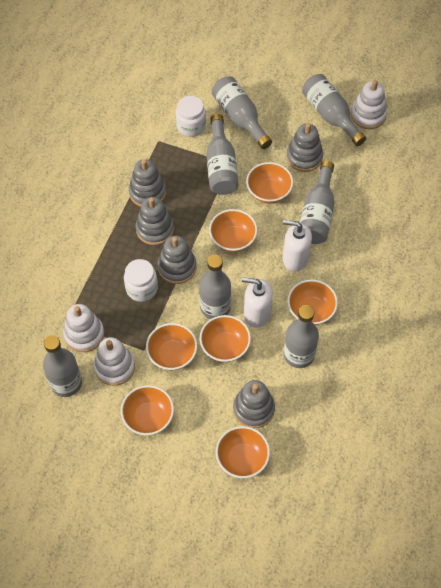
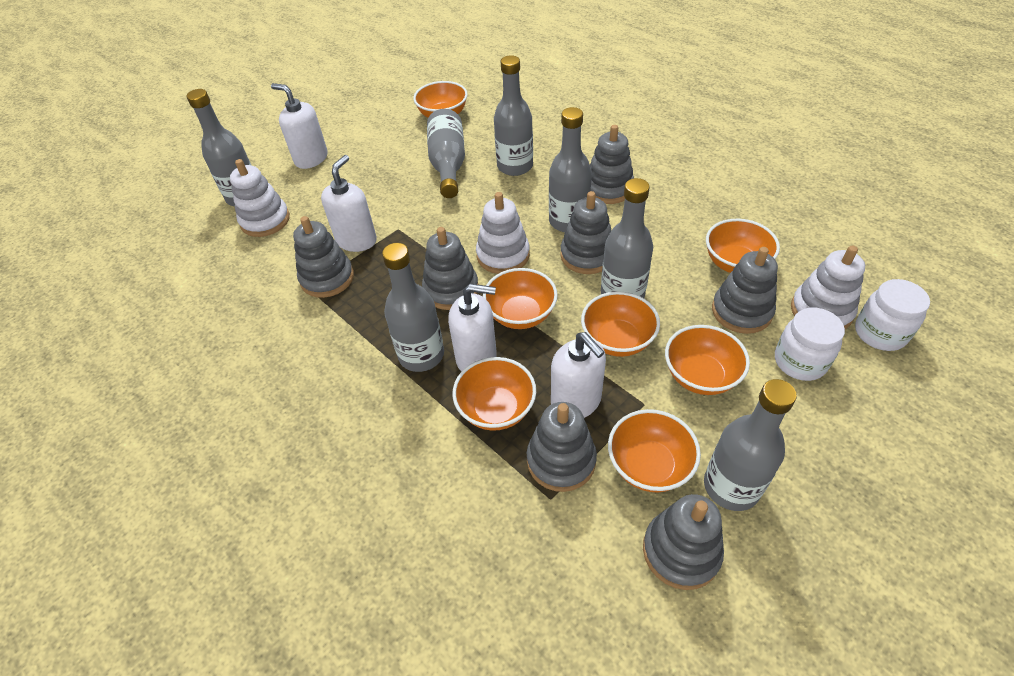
grey stacking toy: [129,159,166,207] [136,197,174,245] [158,236,197,284] [233,380,275,428] [286,123,323,172] = 5 -> [293,216,354,298] [422,227,478,310] [527,402,597,492] [560,191,611,274] [590,125,634,204] [643,494,724,590] [712,247,778,334] = 7
white soap dispenser: [242,277,273,328] [283,220,312,272] = 2 -> [271,83,328,169] [321,155,377,252] [448,284,497,372] [551,332,606,418] = 4

